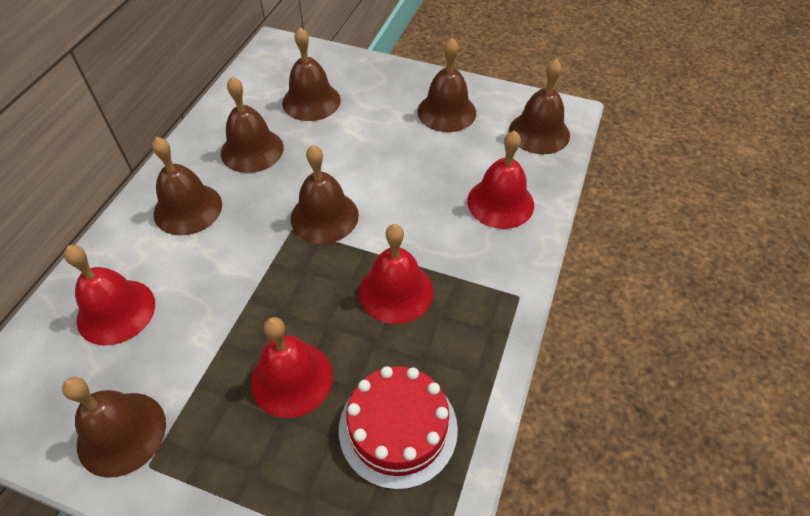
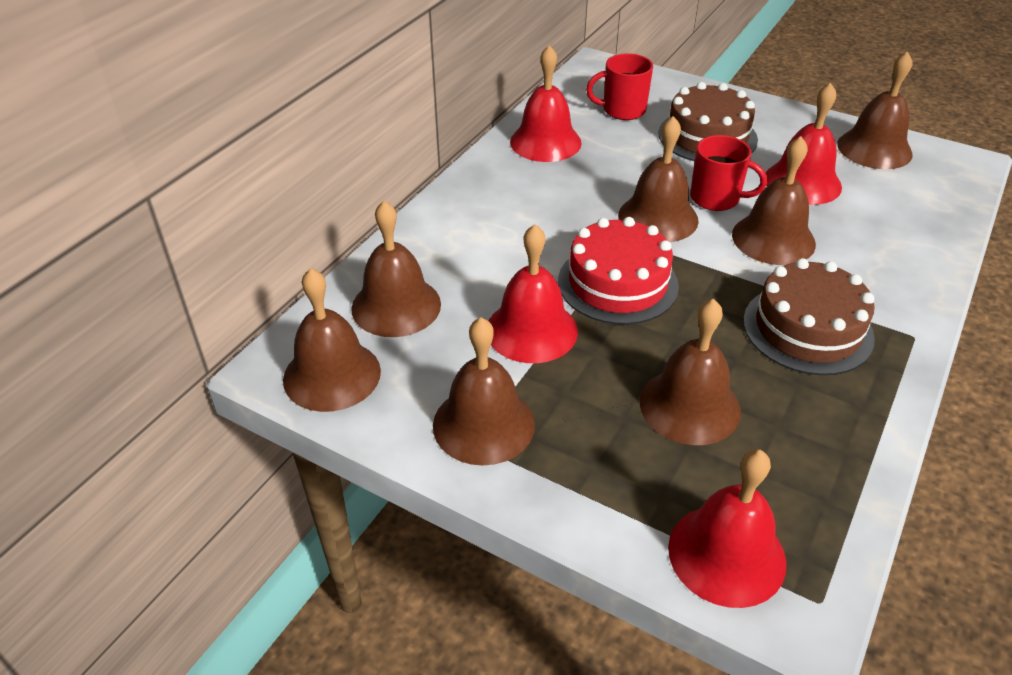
brown cake: none = 0 -> [659,82,758,161] [743,258,875,375] = 2
red mug: none = 0 -> [586,53,653,120] [690,135,767,211] = 2

